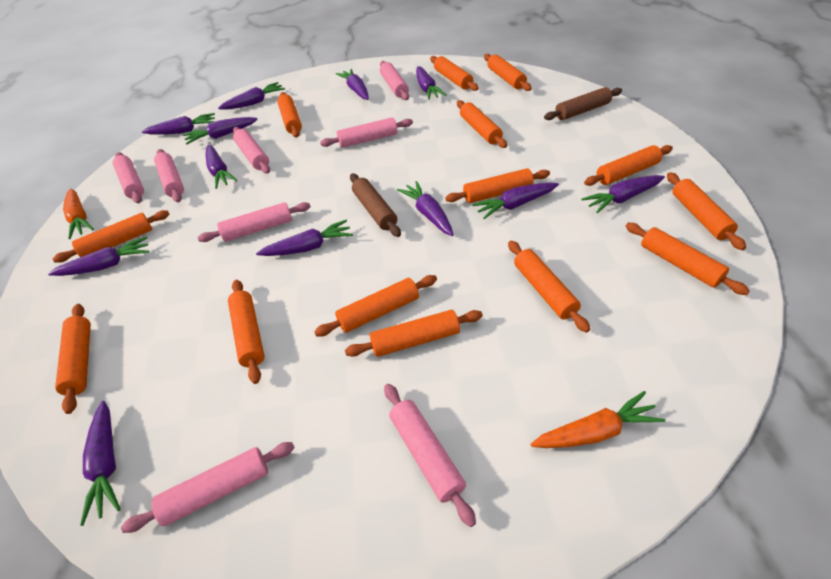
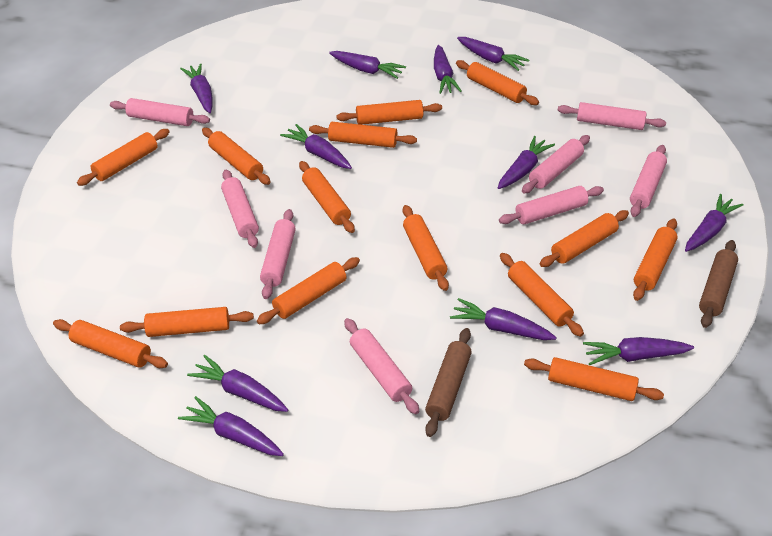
orange carrot: [63,189,94,239] [531,391,665,448] = 2 -> none = 0
purple carrot: [48,236,149,276] [80,401,121,526] [142,113,215,135] [183,117,258,144] [206,145,237,189] [218,82,285,110] [256,220,353,256] [336,69,369,100] [397,181,453,236] [416,66,446,100] [472,182,559,219] [581,175,665,213] = 12 -> [178,396,284,456] [180,63,213,113] [187,355,288,412] [280,124,352,169] [329,51,406,79] [434,45,462,94] [450,298,557,340] [457,37,529,71] [498,136,555,189] [583,337,694,365] [685,194,744,252] = 11

